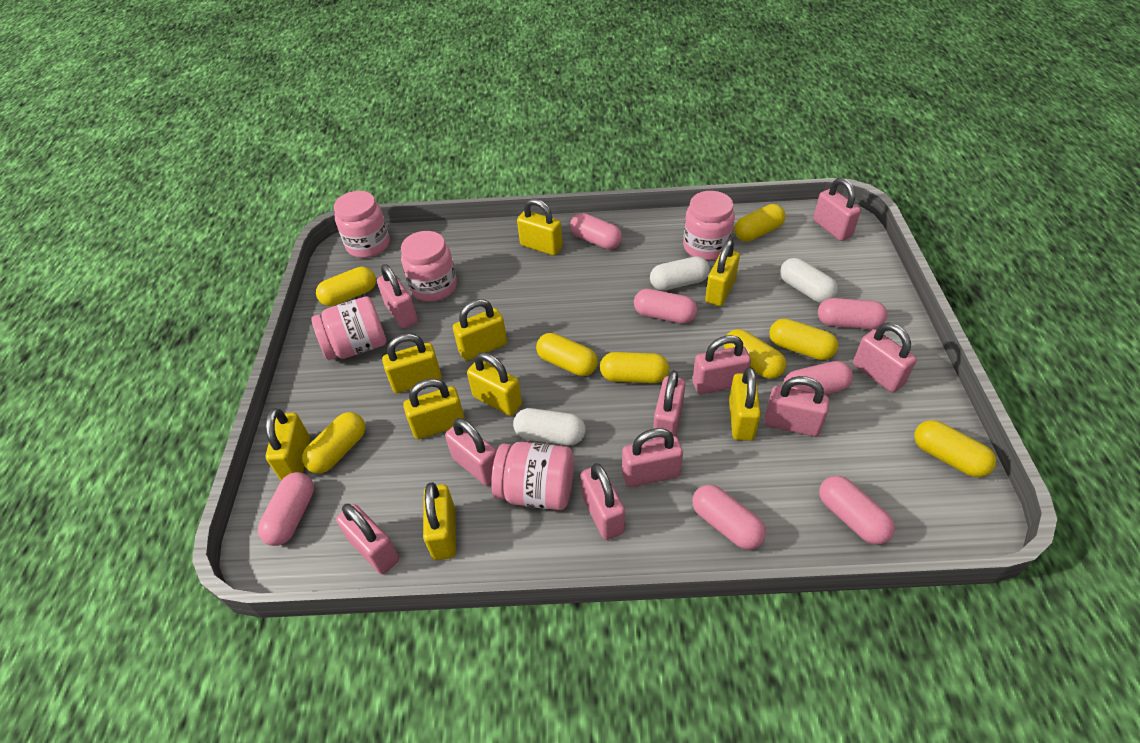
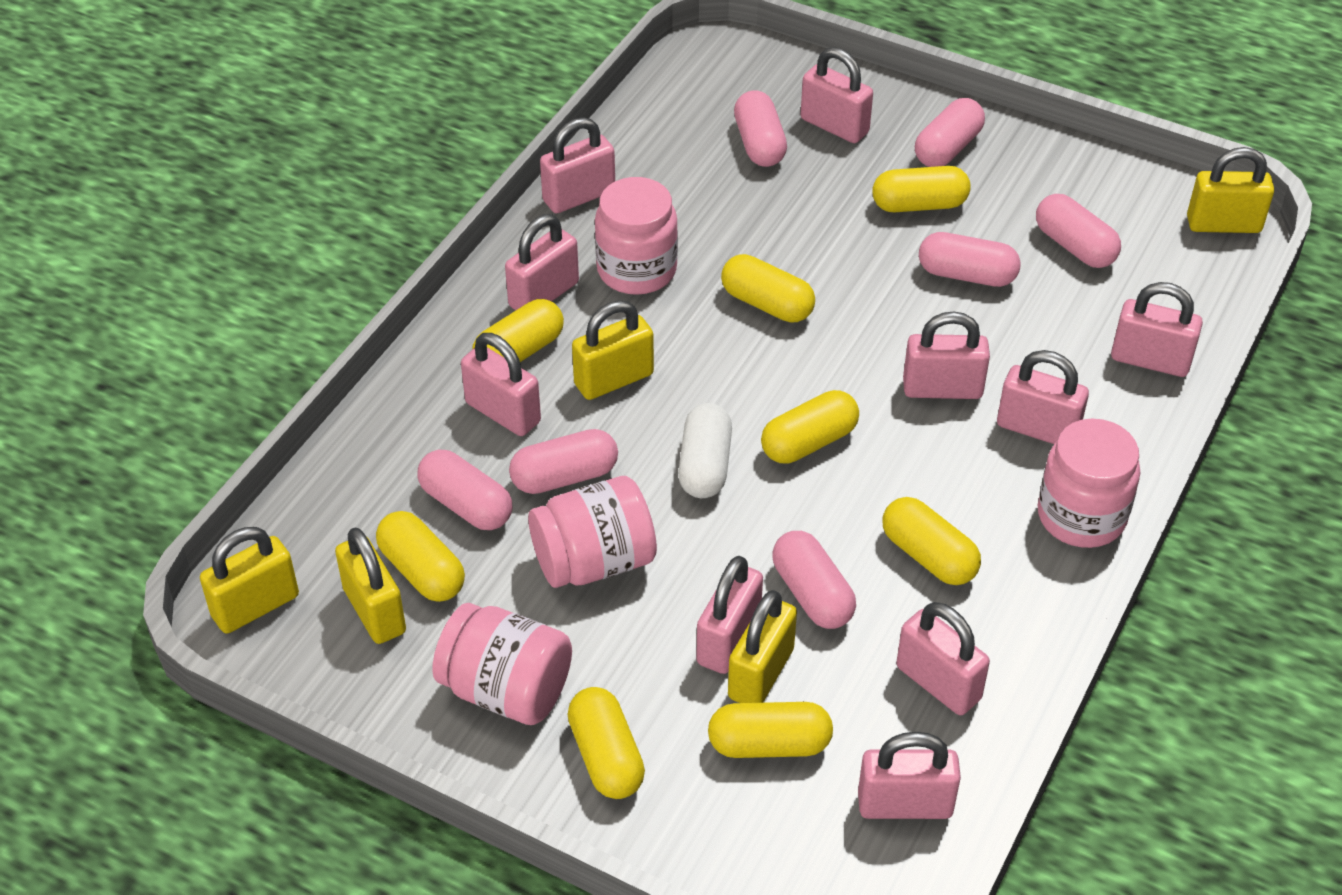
pink jar: [311,296,387,360] [334,191,390,258] [401,231,457,302] [491,442,574,510] [683,191,735,260] = 5 -> [432,603,572,725] [528,476,657,588] [595,177,678,295] [1038,419,1140,548] = 4
white capsule: [513,408,586,445] [650,256,710,291] [780,258,838,303] = 3 -> [678,403,732,498] = 1
yellow padlock: [266,408,310,481] [382,333,442,393] [403,379,465,439] [423,482,456,560] [453,299,507,361] [467,352,522,416] [517,198,563,256] [705,240,740,306] [729,367,761,441] = 9 -> [200,527,299,633] [335,528,406,644] [572,300,654,400] [728,590,797,703] [1187,147,1274,233] = 5

